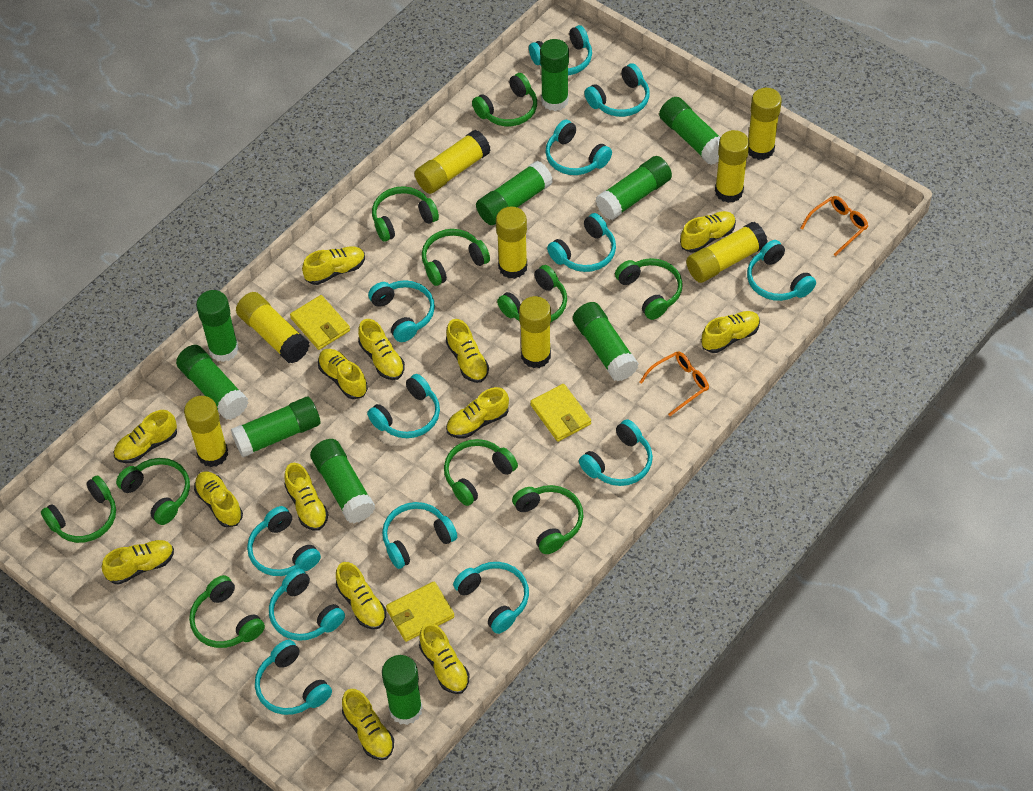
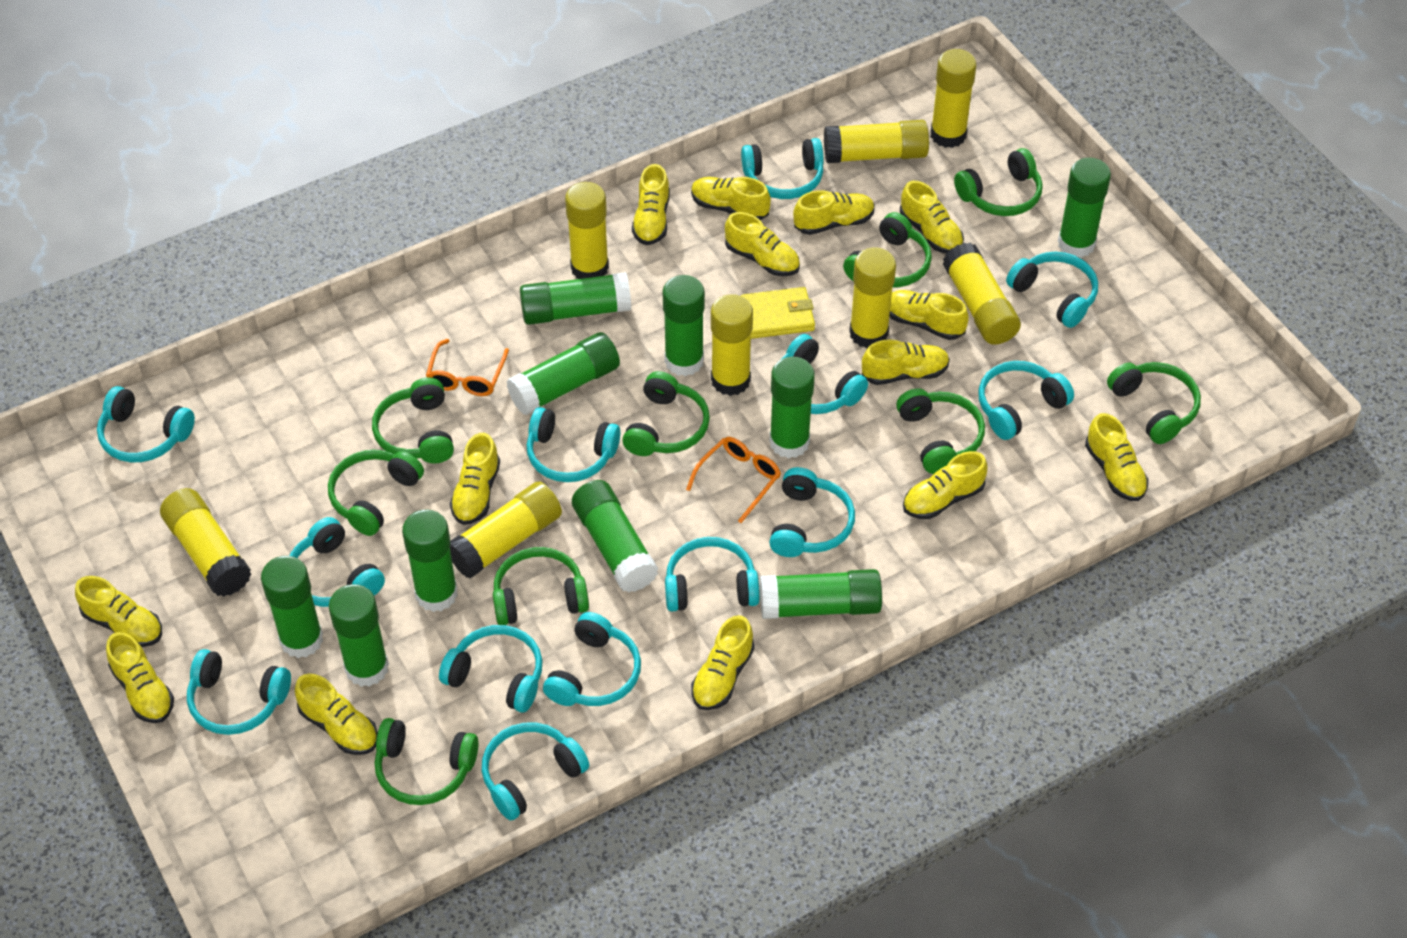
green headphones: [41,476,116,543] [116,458,190,525] [189,575,265,648] [372,186,439,242] [422,229,490,286] [444,439,518,506] [472,73,537,126] [497,265,567,322] [512,485,584,554] [615,258,683,320] = 10 -> [328,450,424,536] [372,377,454,464] [375,718,479,805] [493,547,589,625] [623,371,710,456] [843,212,932,287] [896,388,985,474] [954,148,1043,216] [1107,362,1201,444] = 9
yellow wallet: [290,295,350,350] [386,582,455,642] [530,384,591,442] = 3 -> [741,287,815,339] = 1

